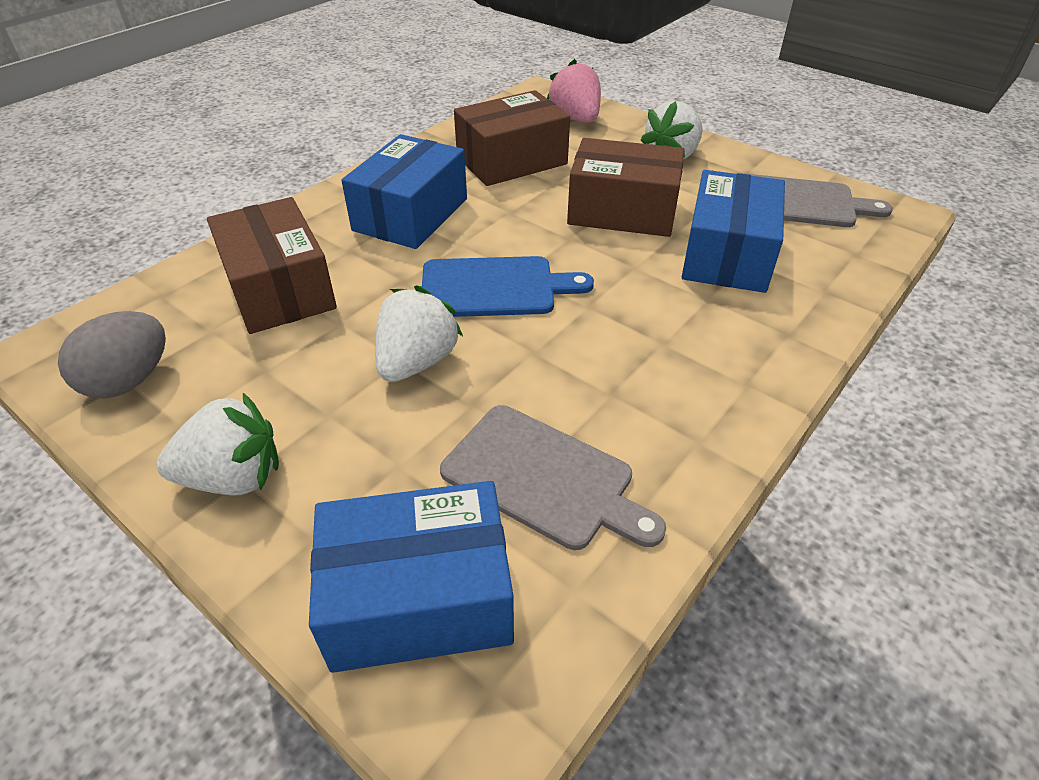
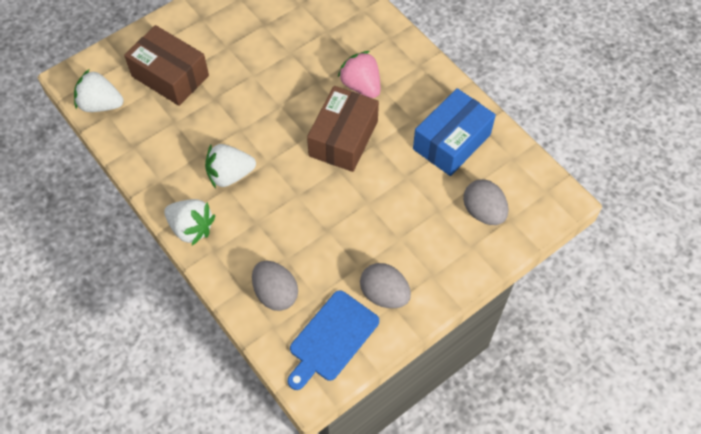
blue box: [309,481,514,673] [342,134,467,249] [682,170,785,293] = 3 -> [413,88,496,176] = 1
brown box: [207,197,337,334] [454,90,570,186] [567,138,684,237] = 3 -> [124,25,209,106] [307,86,379,172] = 2
grey cutting board: [440,405,666,550] [748,174,893,227] = 2 -> none = 0
grey egg: [58,311,166,399] = 1 -> [252,261,298,311] [360,263,411,308] [463,179,508,225] = 3

